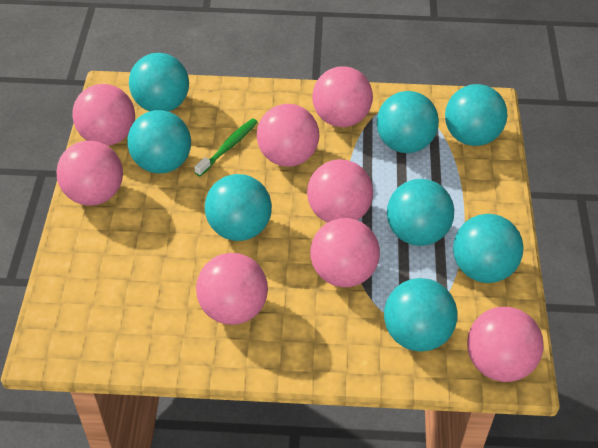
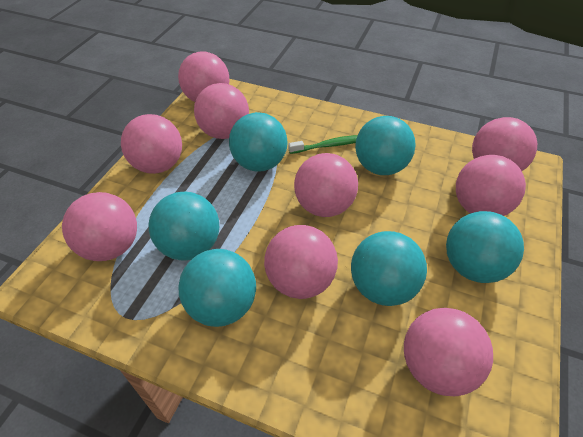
pink ball: [56,141,123,206] [72,84,135,146] [196,253,268,325] [257,104,319,167] [307,159,373,223] [310,218,380,287] [312,66,373,127] [467,307,544,382] = 8 -> [62,192,137,261] [121,114,182,174] [178,52,229,102] [194,83,249,139] [264,225,338,299] [294,153,358,217] [404,308,493,396] [456,155,526,216] [472,117,537,171] = 9
turquoise ball: [127,110,191,174] [129,53,189,112] [205,174,272,241] [377,91,439,153] [384,278,458,352] [387,179,454,246] [445,84,507,146] [453,214,523,283] = 8 -> [148,192,219,261] [179,249,256,327] [229,112,288,172] [351,231,427,306] [355,116,416,175] [446,211,524,283] = 6

